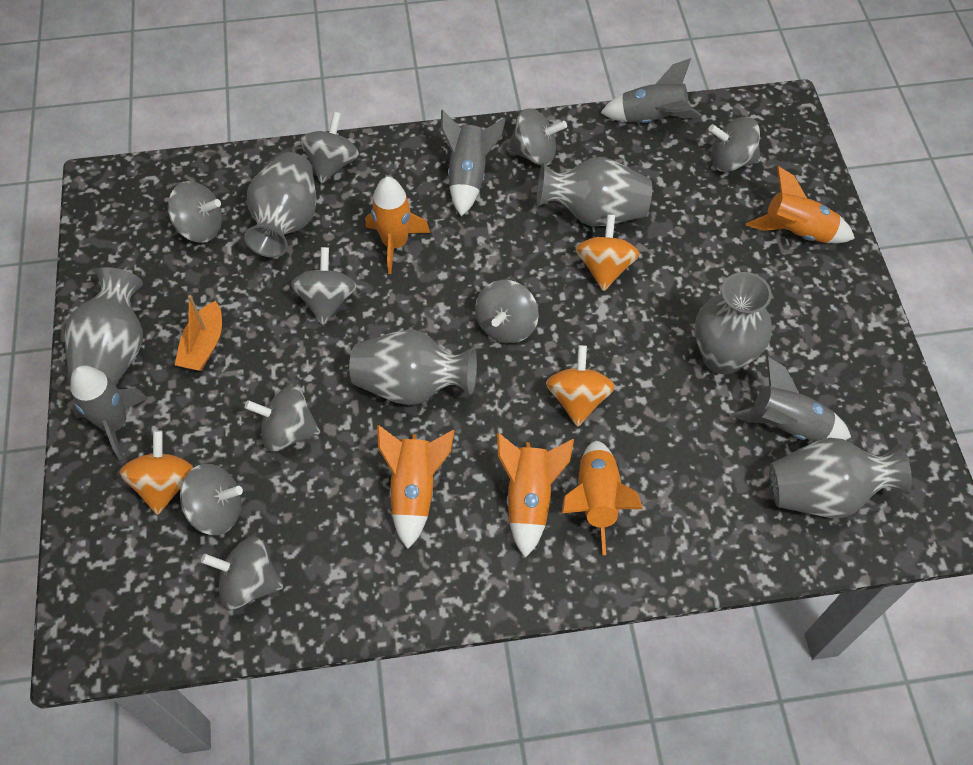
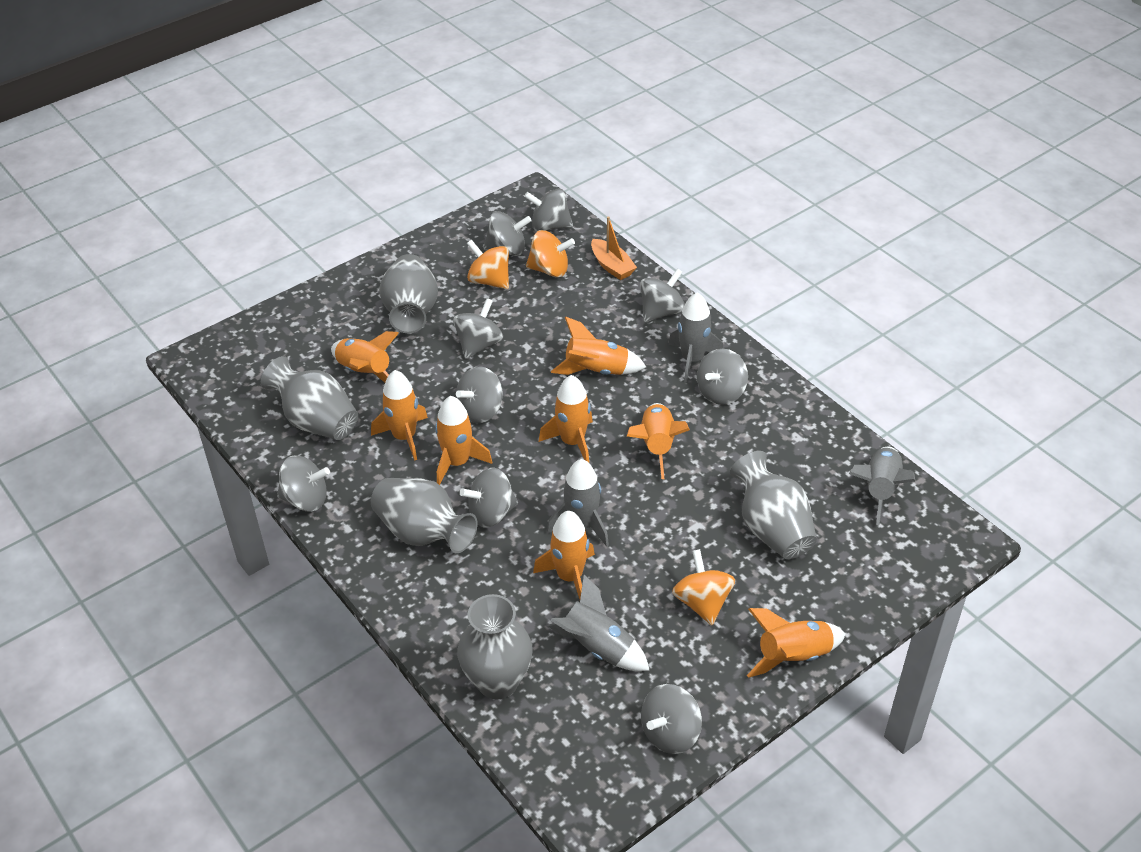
grey vase: [65,267,143,385] [244,152,316,258] [349,329,477,405] [537,157,652,226] [695,272,772,374] [769,438,912,518] = 6 -> [261,356,358,440] [371,478,478,553] [379,254,438,333] [457,594,533,699] [730,451,817,559] = 5
orange rocket: [366,177,430,274] [377,425,455,549] [497,433,574,558] [562,441,643,555] [746,166,855,243] = 5 -> [331,331,399,382] [371,370,428,461] [435,396,492,485] [533,511,595,599] [539,375,593,462] [551,317,646,375] [627,403,690,479] [747,608,846,678] = 8

